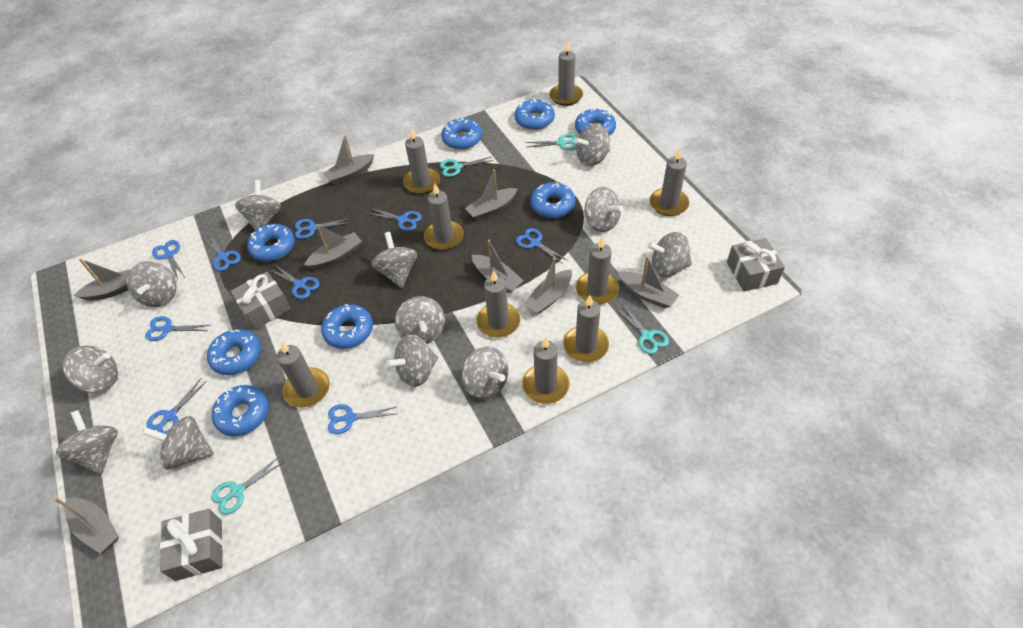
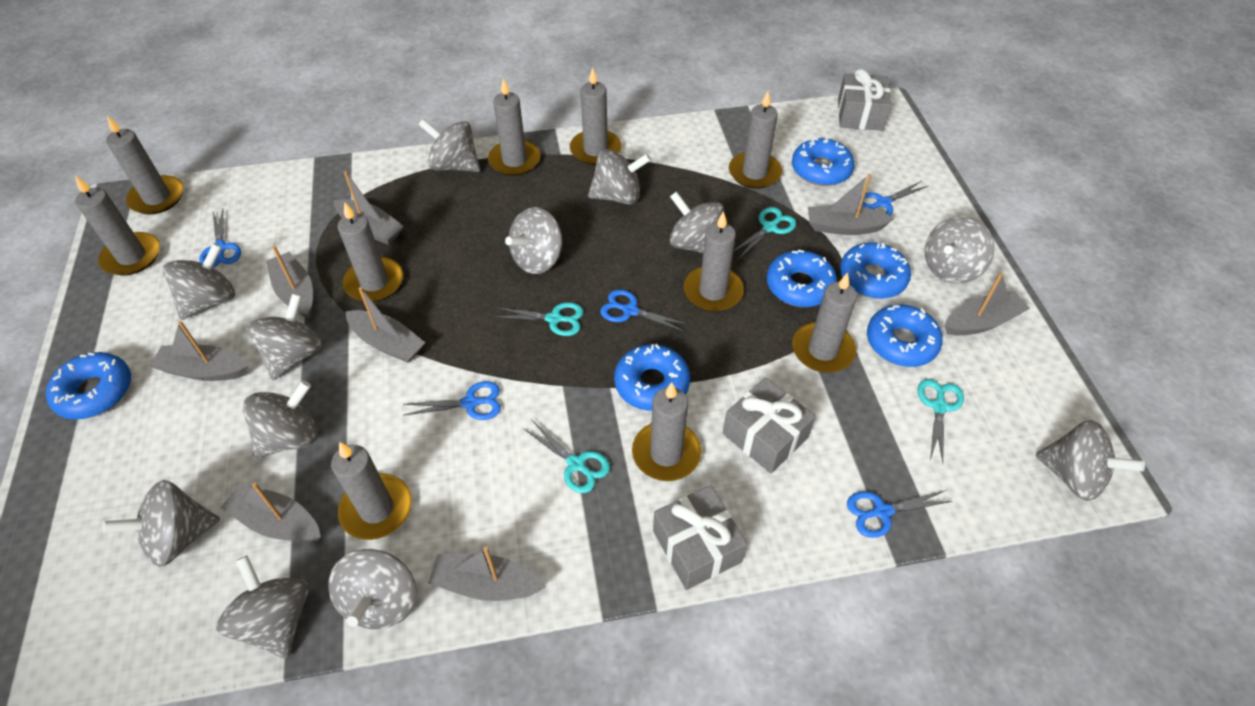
blue donut: [207,329,261,375] [212,385,269,436] [247,224,295,261] [321,304,373,349] [441,118,482,150] [515,98,555,130] [530,181,575,218] [575,108,616,136] = 8 -> [46,352,131,420] [614,344,690,411] [767,250,837,307] [792,138,855,186] [840,242,911,299] [867,305,943,367] = 6
blue scissors: [145,316,209,341] [146,379,207,434] [152,240,185,280] [202,233,241,271] [270,264,320,299] [295,218,351,239] [328,404,396,434] [367,208,422,231] [516,228,568,265] = 9 -> [199,209,241,268] [403,381,501,420] [600,289,689,332] [847,490,953,538] [858,181,928,216] = 5
grey candle: [277,342,330,408] [403,128,440,194] [424,183,464,250] [476,270,520,338] [522,337,569,404] [549,41,583,106] [563,295,609,363] [576,237,619,305] [650,148,689,216] = 9 -> [75,176,160,275] [106,116,184,215] [331,442,412,540] [338,202,403,302] [488,78,541,176] [570,67,622,165] [632,382,702,481] [684,211,744,312] [729,91,782,189] [792,273,857,373] = 10

